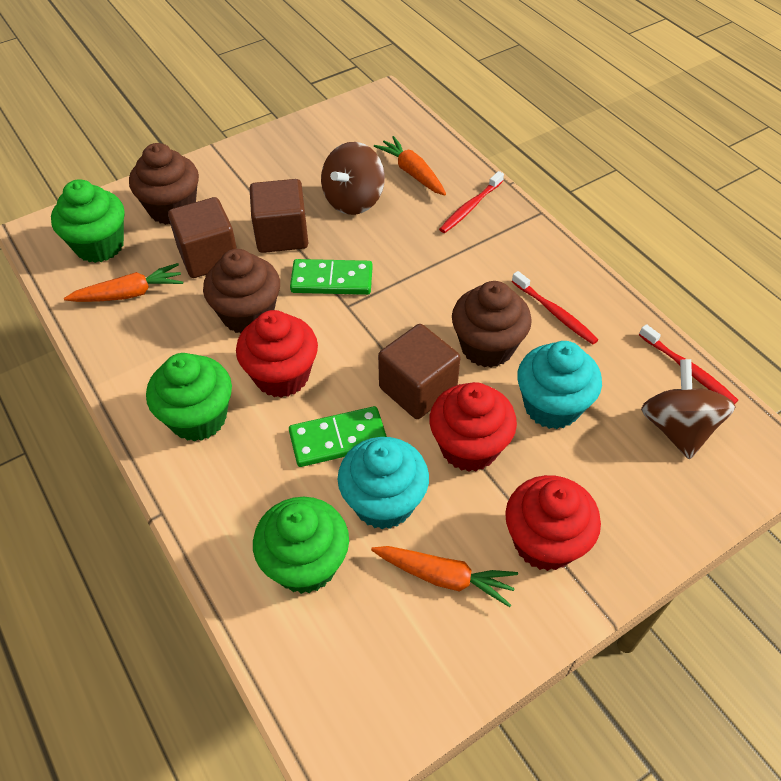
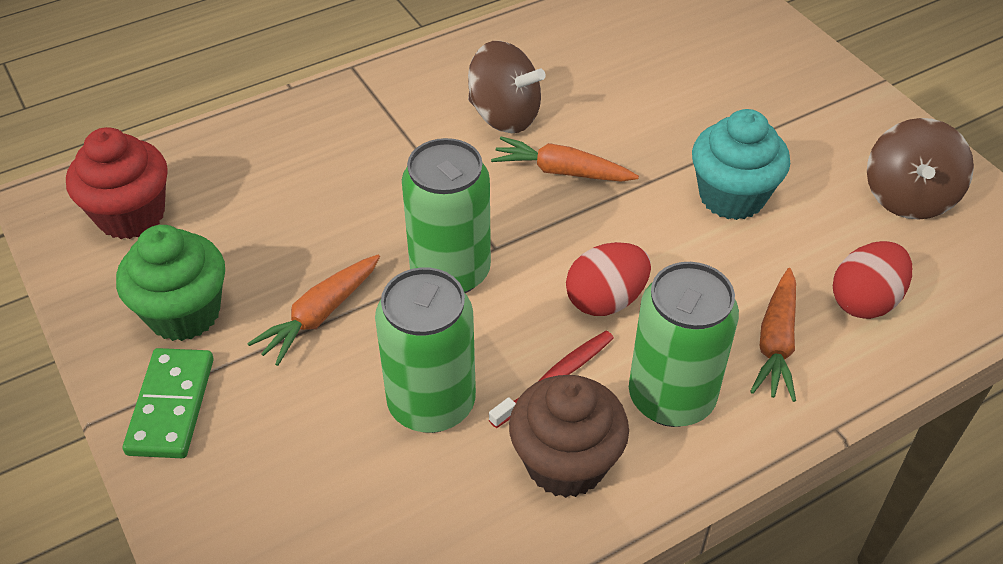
brown cube: [168,197,237,278] [250,179,308,253] [378,324,461,419] = 3 -> none = 0
brown cupcake: [129,143,199,225] [203,249,280,333] [452,281,532,367] = 3 -> [509,375,629,498] = 1
green can: none = 0 -> [375,267,476,433] [402,138,491,293] [629,262,739,427] = 3
green cupcake: [51,179,125,263] [146,353,232,442] [253,497,349,594] = 3 -> [116,225,225,341] = 1
green domino: [289,406,387,467] [290,259,373,295] = 2 -> [123,348,214,458] = 1
red cupcake: [236,310,318,398] [429,382,517,472] [505,475,601,571] = 3 -> [66,127,168,239] = 1
red egg: none = 0 -> [566,242,651,316] [833,241,912,319] = 2
red toothbrush: [439,171,504,233] [512,271,598,344] [639,324,738,404] = 3 -> [489,331,614,428] = 1
turquoise cupcake: [338,437,429,529] [517,341,602,429] = 2 -> [692,109,790,220] = 1

